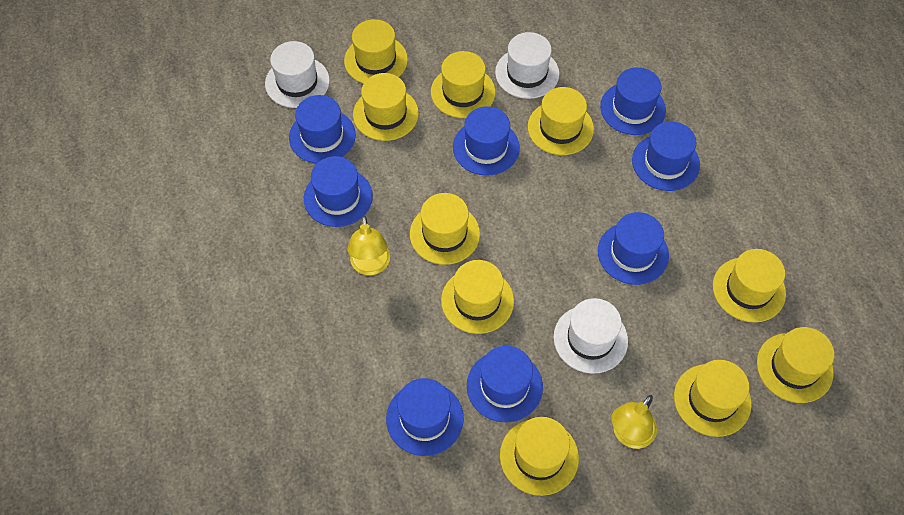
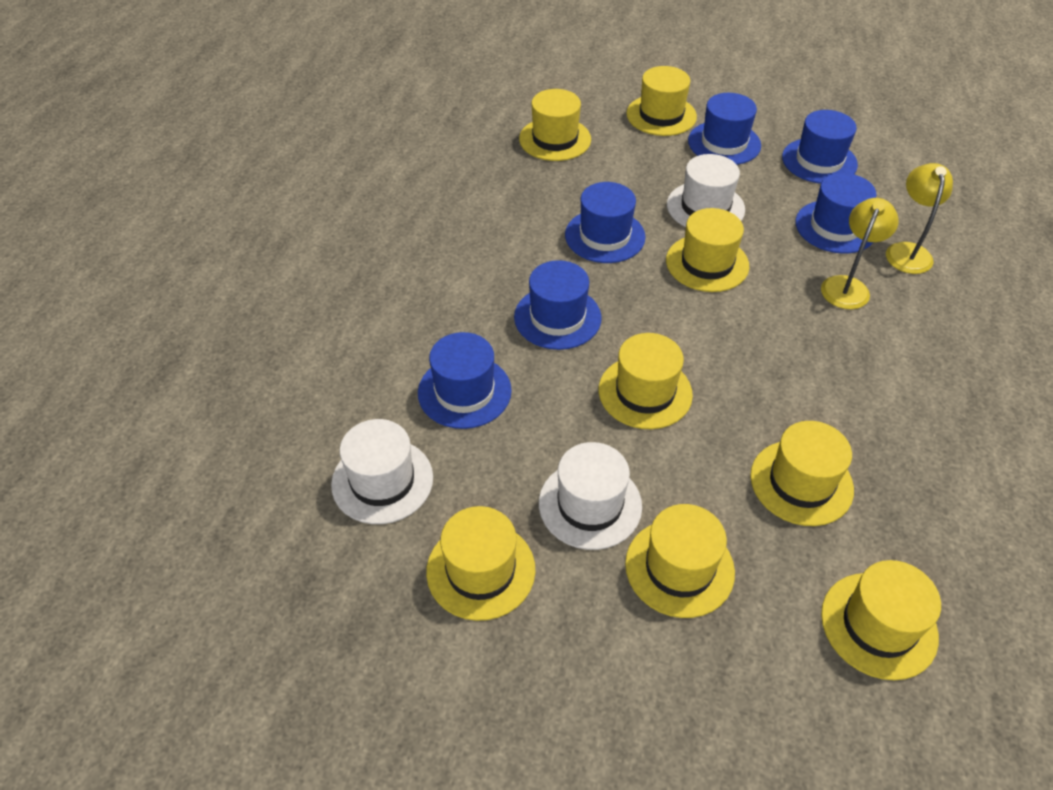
blue hat: [289,95,356,163] [304,156,373,227] [386,378,464,456] [453,106,520,176] [467,346,543,422] [598,212,669,285] [600,67,666,135] [632,121,700,191] = 8 -> [418,332,512,429] [514,260,602,350] [565,182,646,263] [688,93,761,165] [782,110,858,184] [795,173,876,254] = 6
yellow hat: [344,19,408,84] [353,73,419,141] [410,193,480,265] [431,51,495,118] [441,260,514,334] [500,417,579,496] [528,87,594,155] [674,360,751,437] [713,249,786,322] [757,327,834,403] = 10 -> [426,506,536,621] [519,89,591,161] [599,333,693,429] [625,504,735,618] [626,66,697,136] [666,208,749,292] [750,421,854,526] [821,560,941,680] = 8

